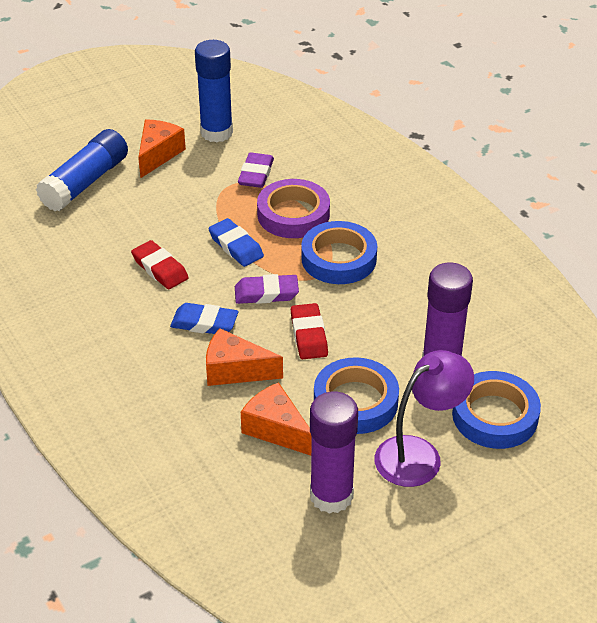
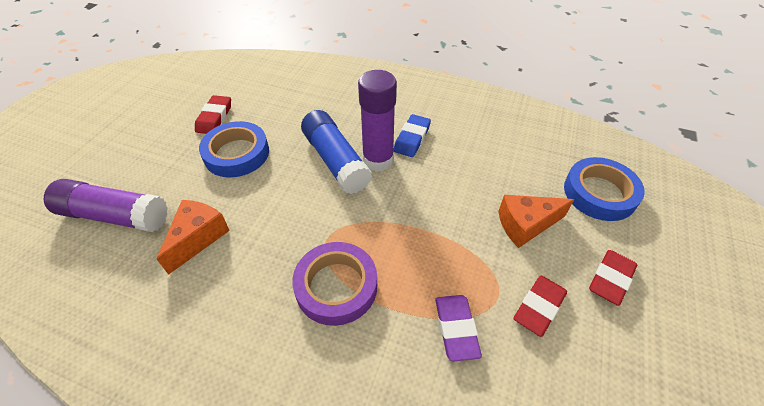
blue eraser: [170,303,238,334] [209,218,264,267] = 2 -> [393,114,431,157] = 1
blue glue stick: [36,129,128,211] [195,40,233,143] = 2 -> [301,110,372,194] = 1
blue tape: [301,221,377,284] [314,357,399,434] [452,371,541,449] = 3 -> [199,121,269,177] [564,157,645,221] = 2
orange cheese: [138,119,186,178] [206,328,283,386] [241,382,312,456] = 3 -> [157,200,230,275] [498,195,574,248] = 2
purple eraser: [235,274,299,304] [238,153,274,188] = 2 -> [435,295,482,362] = 1
purple lamp: [375,350,474,487] = 1 -> none = 0
red eraser: [131,240,189,289] [291,303,328,359] = 2 -> [195,95,231,134] [513,275,567,337] [589,250,637,306] = 3

